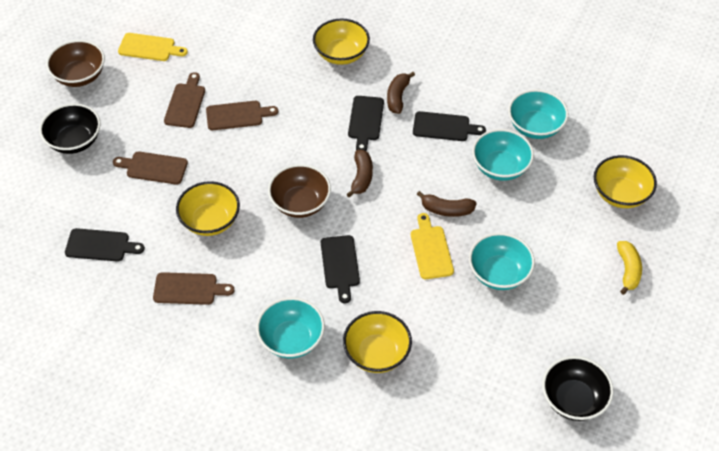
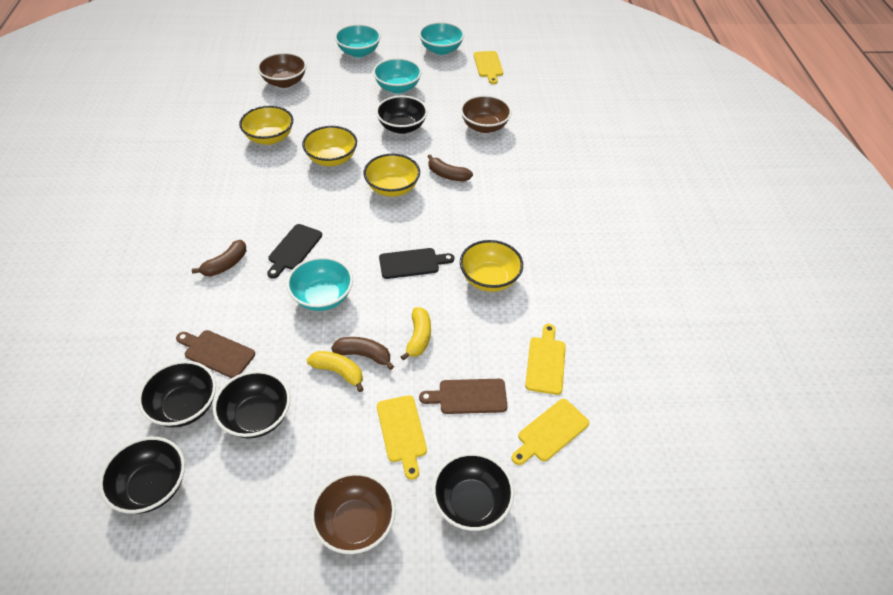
black bowl: [39,103,101,154] [542,356,614,421] = 2 -> [99,437,185,514] [138,361,216,427] [213,370,290,438] [376,96,428,134] [432,453,514,531] = 5
black cutting board: [65,228,145,262] [321,235,360,303] [348,96,384,151] [413,111,486,141] = 4 -> [267,224,322,279] [379,248,454,279] = 2
brown bowl: [46,40,105,87] [268,164,331,218] = 2 -> [257,52,307,88] [311,472,396,554] [460,95,512,133] = 3
brown cutting board: [113,151,188,185] [153,272,235,305] [164,72,205,128] [206,101,278,130] = 4 -> [176,330,255,378] [419,379,507,414] = 2
yellow banana: [617,241,642,295] = 1 -> [307,351,364,392] [400,307,431,361] = 2
yellow cutting board: [118,33,188,61] [411,213,454,279] = 2 -> [377,395,427,480] [474,51,503,84] [512,399,589,465] [525,324,566,395] = 4

